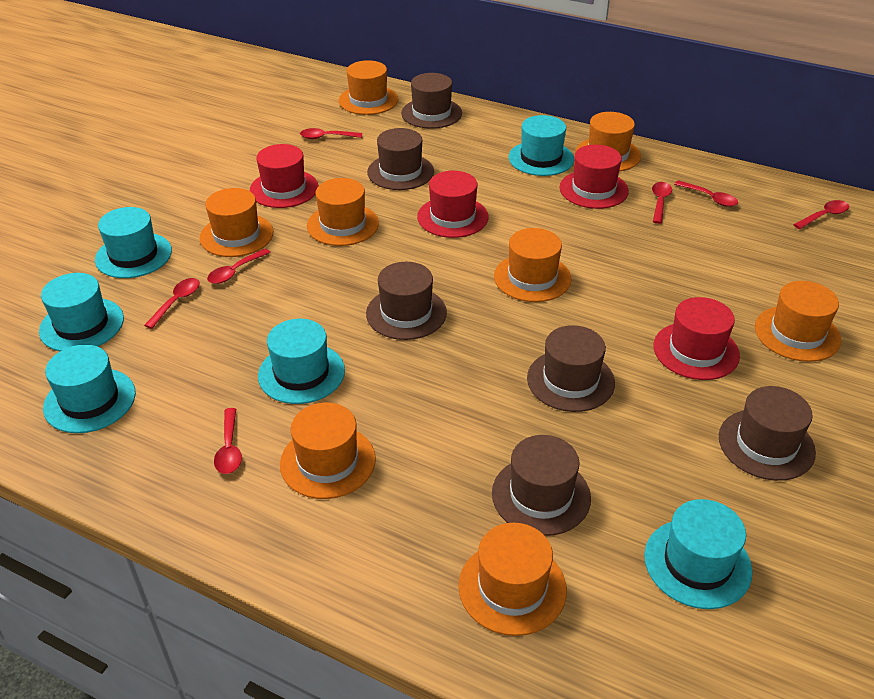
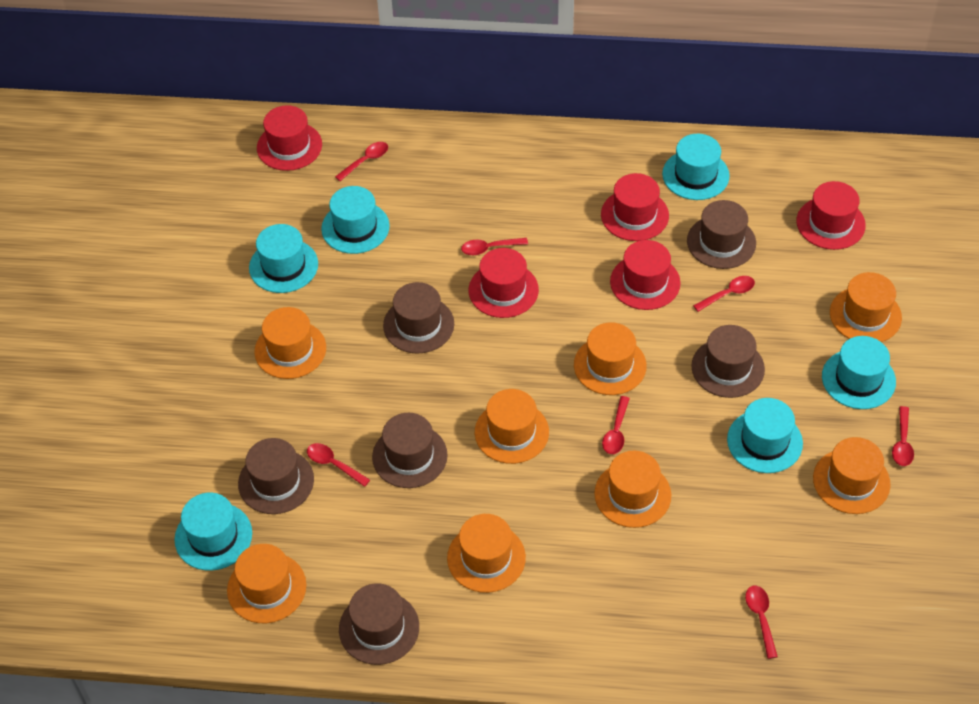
red hat: [250,144,318,208] [417,171,489,238] [559,145,629,209] [654,297,740,380] = 4 -> [257,105,322,171] [469,248,539,318] [601,173,669,241] [610,240,681,310] [796,181,866,250] = 5

